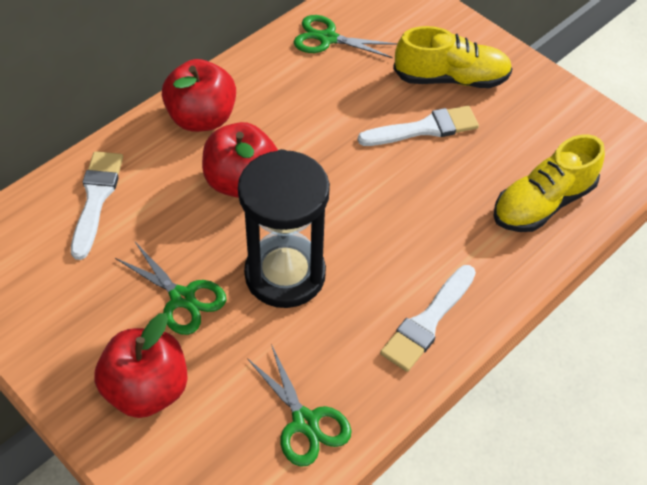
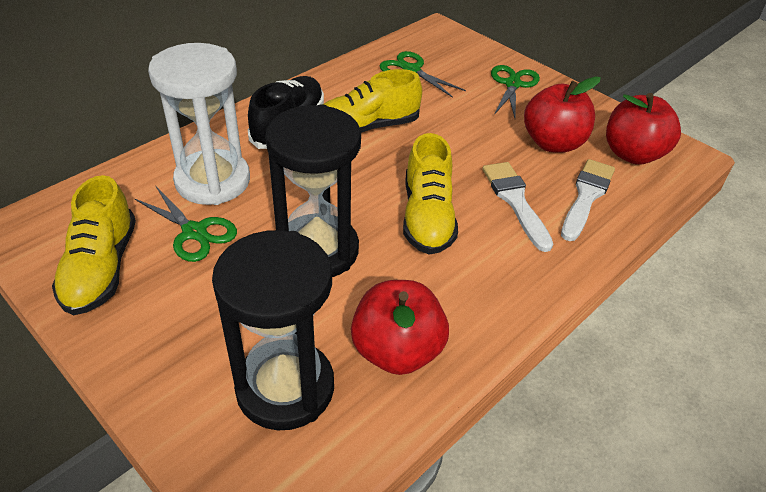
black hourglass: [238,149,330,308] = 1 -> [212,230,334,430] [265,104,361,277] = 2
black shoe: none = 0 -> [248,76,324,149] = 1
white brush: [71,151,123,260] [358,106,479,146] [380,265,476,372] = 3 -> [482,162,553,252] [561,159,615,241] = 2
white hourglass: none = 0 -> [148,43,250,205] = 1
yellow shoe: [393,26,512,88] [493,134,605,232] = 2 -> [52,175,136,315] [323,69,422,133] [403,133,458,255] = 3

